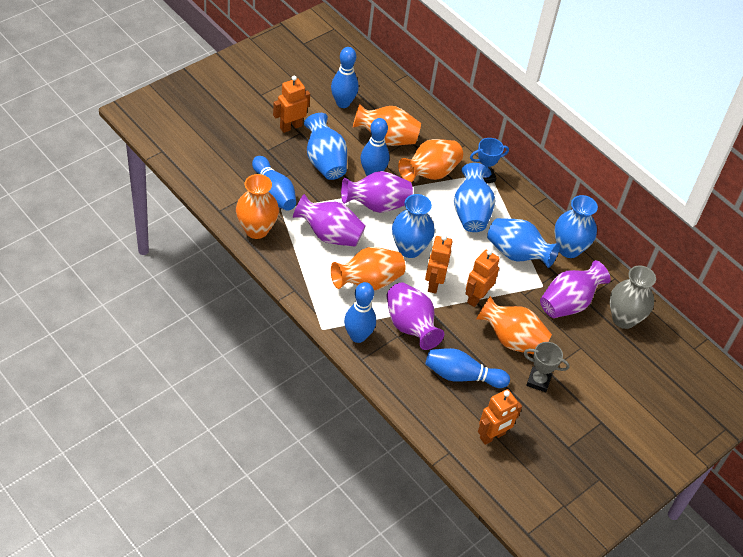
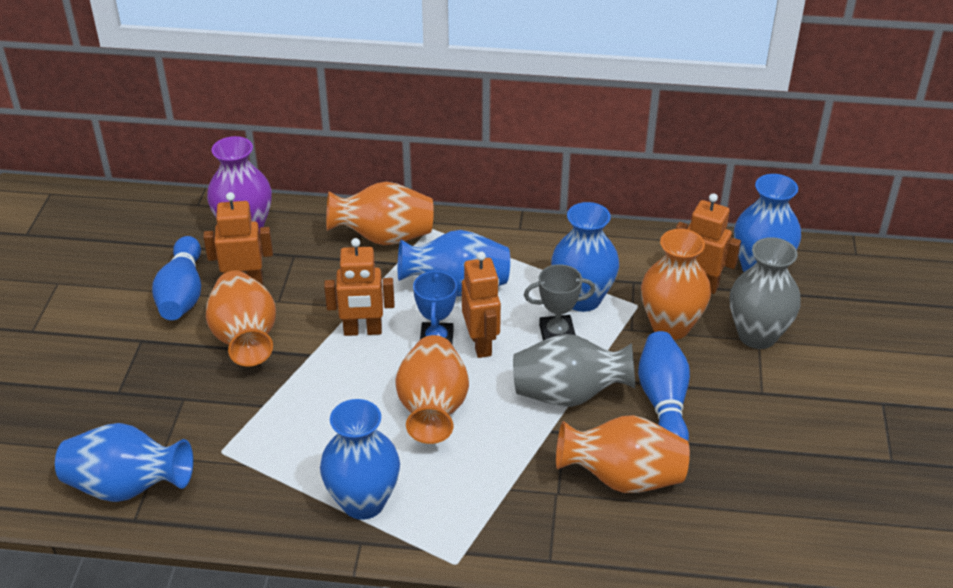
blue bowling pin: [252,156,296,211] [331,47,359,108] [344,282,376,343] [360,118,389,176] [426,348,510,388] = 5 -> [152,236,201,320] [638,331,690,441] = 2
grey vase: [610,266,656,329] = 1 -> [513,334,635,407] [730,237,801,349] = 2
purple vase: [293,194,366,247] [341,171,413,213] [386,283,444,350] [540,260,611,318] = 4 -> [207,136,272,233] = 1

